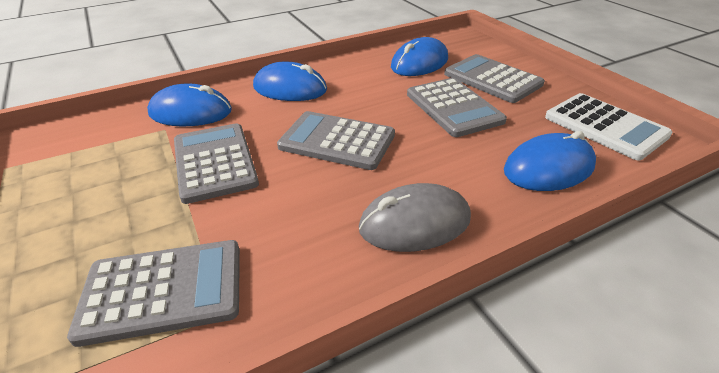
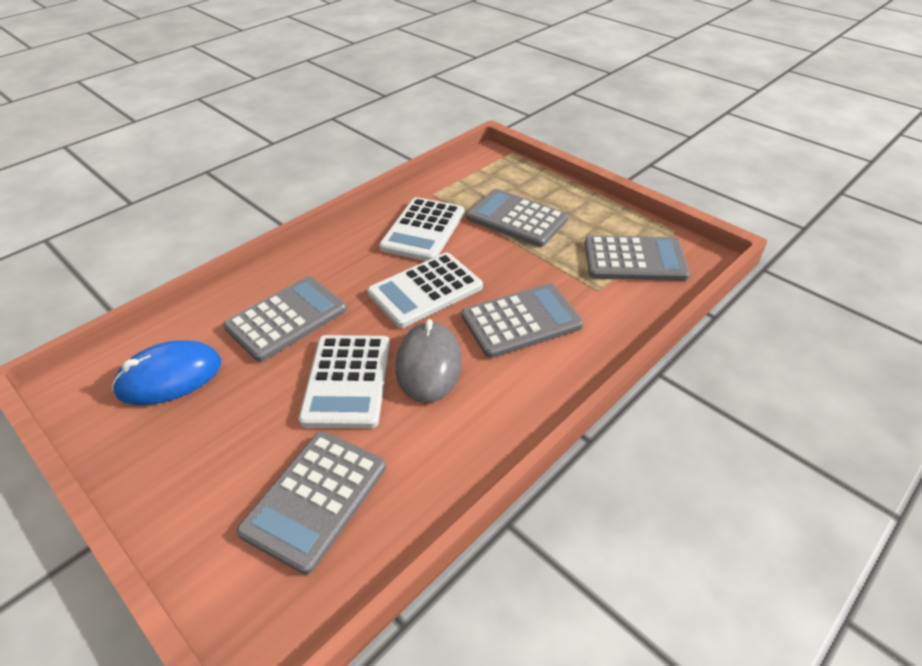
blue mouse: [147,84,232,127] [253,62,327,101] [391,37,448,76] [504,131,596,191] = 4 -> [112,340,221,405] = 1
white calculator: [545,93,673,160] = 1 -> [299,335,390,428] [367,253,483,328] [379,197,464,261] = 3

